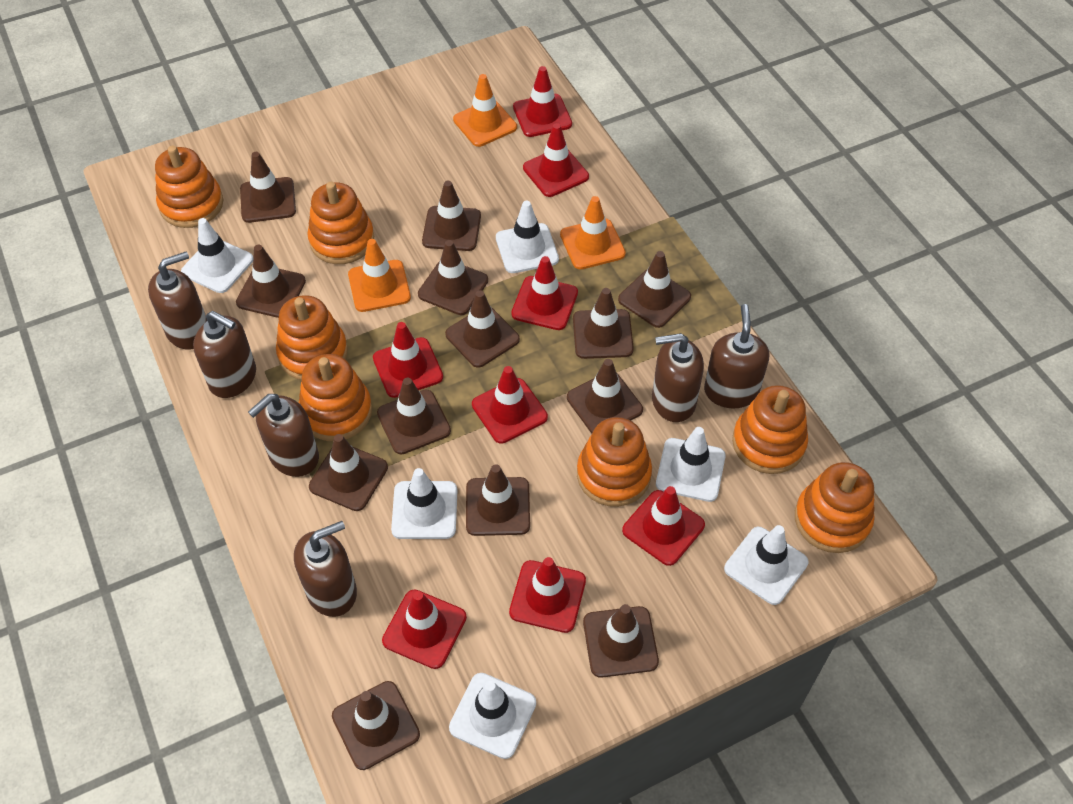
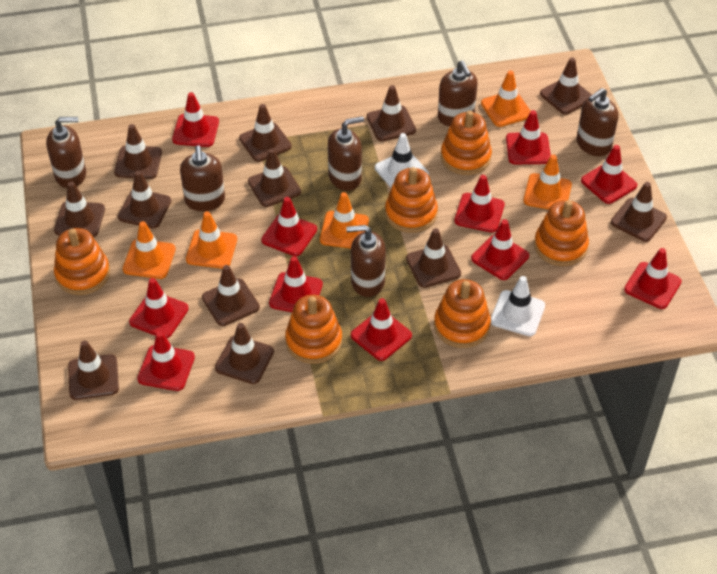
brown traffic cone: [236,245,306,318] [240,152,296,223] [309,434,388,511] [332,681,420,770] [377,378,451,455] [418,240,488,315] [422,181,481,251] [445,290,520,368] [466,464,530,536] [567,359,643,433] [573,288,634,359] [583,604,659,678] [618,251,691,328] = 13 -> [54,182,105,237] [68,340,119,400] [114,124,162,179] [118,171,171,229] [202,265,260,326] [215,323,274,384] [239,104,292,162] [248,148,301,207] [367,85,416,141] [406,228,461,288] [540,57,592,114] [611,182,667,242] = 12
orange stacking toy: [155,146,223,228] [276,295,348,380] [299,354,372,441] [307,182,374,264] [577,417,652,507] [732,385,808,474] [795,462,875,553] = 7 -> [54,228,110,295] [285,295,342,364] [385,167,438,233] [434,279,491,348] [441,111,492,175] [534,200,589,266] = 6
orange traffic cone: [348,239,411,312] [453,74,517,147] [560,196,626,269] = 3 -> [123,221,176,279] [186,211,237,269] [320,192,369,249] [481,71,531,127] [523,155,572,210] = 5
red traffic cone: [373,322,443,398] [382,589,467,669] [472,366,548,444] [509,557,586,633] [511,256,578,330] [513,66,572,137] [523,123,589,197] [622,486,705,566] = 8 -> [129,278,189,338] [137,331,195,391] [172,92,219,147] [261,197,317,256] [269,256,323,312] [351,298,412,361] [454,175,505,233] [471,219,529,280] [506,110,551,164] [581,145,637,204] [624,248,682,309] = 11
white traffic cone: [181,218,253,293] [391,468,458,539] [449,673,536,759] [496,201,559,273] [656,427,726,502] [724,525,808,605] = 6 -> [375,133,429,188] [491,276,545,336] = 2

